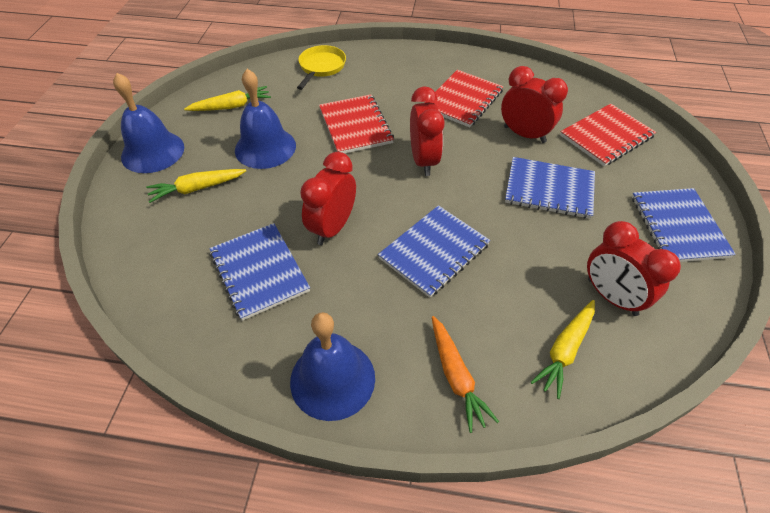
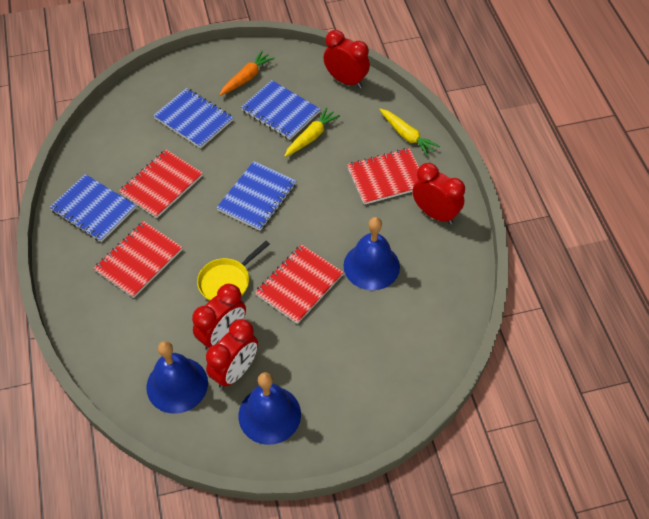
red notebook: [319,95,394,153] [424,70,503,128] [560,104,656,166] = 3 -> [94,221,183,298] [119,150,203,218] [255,244,344,324] [347,148,419,205] = 4
yellow carrot: [146,169,246,203] [184,86,271,111] [531,300,595,399] = 3 -> [284,108,340,157] [379,109,440,156] = 2

